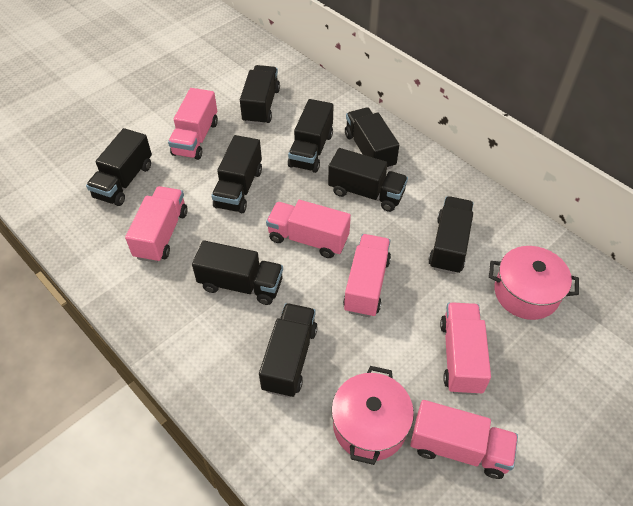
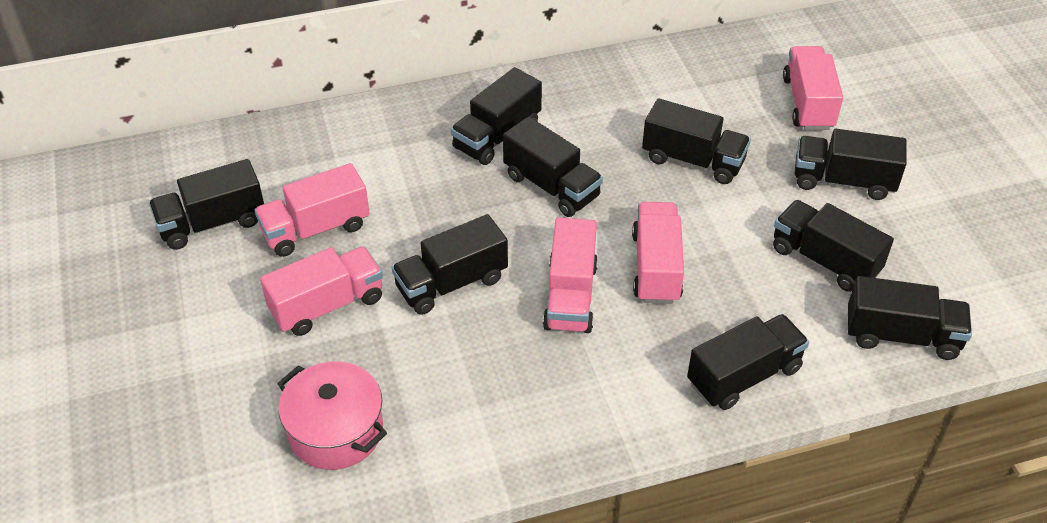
pink pot: [331,366,414,465] [489,246,579,320] = 2 -> [277,361,387,470] = 1
pink truck: [125,186,188,263] [168,88,218,160] [266,200,351,258] [343,234,391,318] [410,400,518,479] [440,302,491,395] = 6 -> [254,163,370,257] [260,246,383,336] [543,217,598,333] [632,202,684,304] [783,46,843,130] = 5

